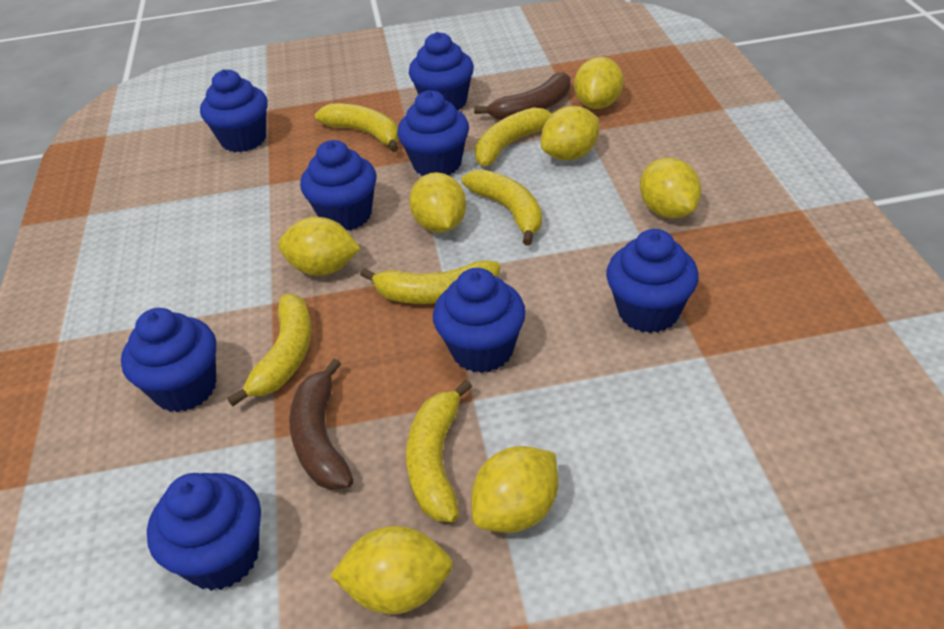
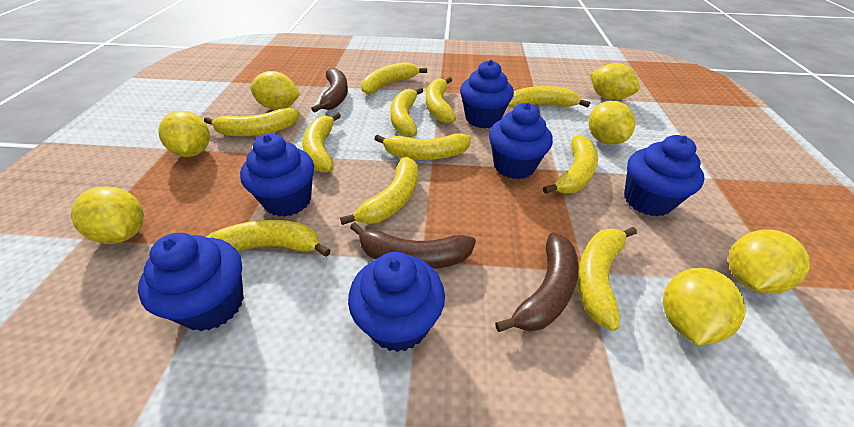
blue cupcake: [121,308,216,412] [147,473,261,591] [200,69,268,152] [300,140,377,231] [397,90,469,176] [409,32,474,111] [433,268,526,373] [606,229,699,333] = 8 -> [138,233,244,331] [240,134,314,217] [348,252,445,352] [460,60,514,129] [489,103,553,179] [624,135,704,216] = 6
brown banana: [289,359,354,490] [474,72,570,120] = 2 -> [311,68,348,113] [350,222,476,269] [495,232,579,332] = 3
yellow banana: [227,294,312,406] [315,103,399,152] [360,260,500,304] [406,380,472,522] [461,169,542,245] [475,107,553,166] = 6 -> [204,108,300,137] [207,220,331,257] [302,112,341,173] [340,157,418,225] [361,62,427,94] [374,133,471,160] [390,87,423,137] [426,77,456,123] [508,86,590,108] [543,136,598,194] [577,227,637,331] = 11

